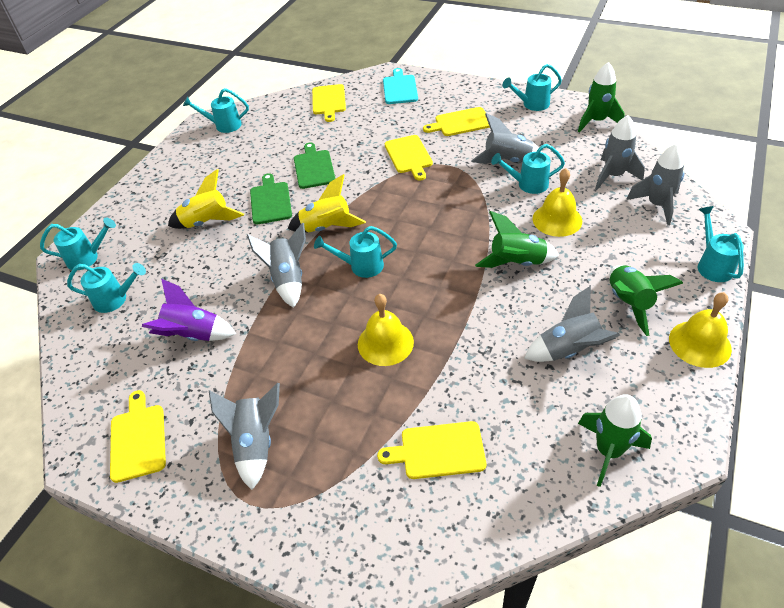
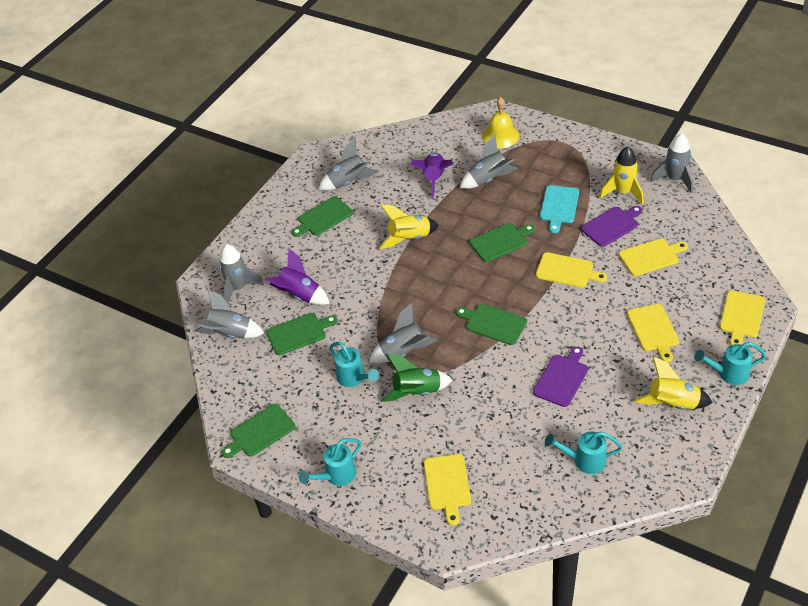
green cutting board: [250,173,292,224] [294,142,336,189] = 2 -> [222,404,296,458] [266,313,337,355] [292,196,353,237] [456,304,527,345] [469,223,535,262] = 5
green rocket: [475,211,559,268] [578,62,624,132] [578,394,652,487] [609,265,683,336] = 4 -> [381,354,452,402] = 1
purple cutting board: none = 0 -> [533,346,588,407] [581,206,642,247] = 2
purple rocket: [142,279,236,341] = 1 -> [265,248,330,305] [410,153,453,199] = 2
turquoise watering can: [40,218,116,270] [67,263,146,313] [183,88,249,133] [314,226,397,278] [491,144,565,194] [502,64,562,111] [698,206,744,282] = 7 -> [298,438,362,486] [329,342,379,387] [545,431,623,474] [694,342,766,385] = 4
yellow bell: [358,294,414,366] [533,168,582,237] [669,292,732,368] = 3 -> [482,97,520,148] = 1
yellow rocket: [168,169,244,229] [288,174,366,232] = 2 -> [379,204,439,249] [600,147,643,204] [634,356,712,409] = 3

